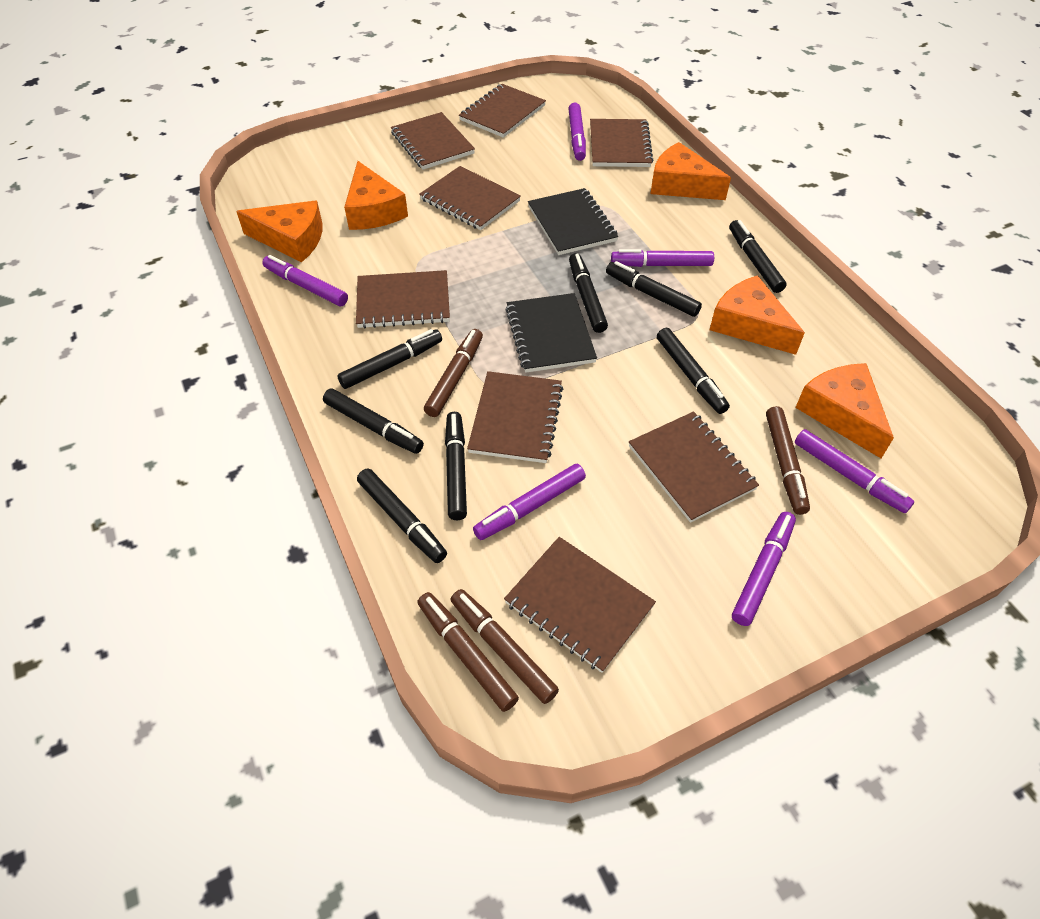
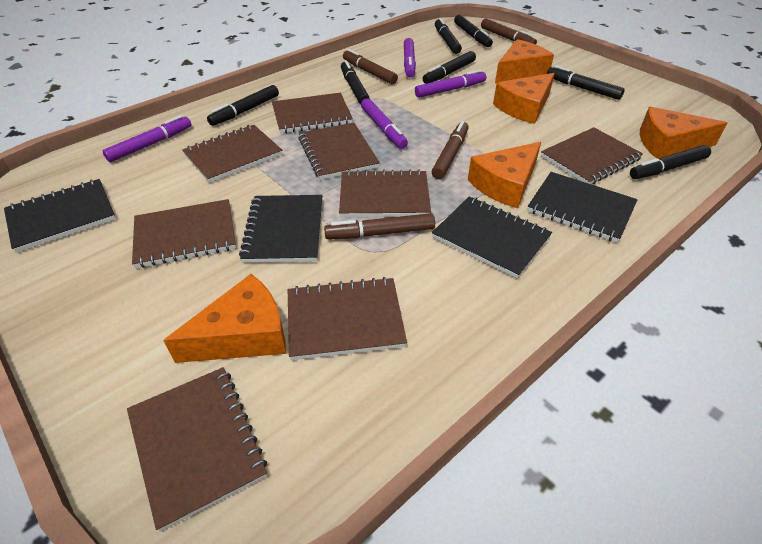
black marker: [323,388,424,454] [337,329,442,389] [357,468,447,563] [445,412,467,520] [569,253,608,333] [606,261,702,317] [657,328,730,414] [729,220,787,293] = 8 -> [207,85,279,126] [341,60,370,104] [423,51,476,84] [435,18,462,54] [454,15,493,47] [547,65,625,100] [630,145,711,179] = 7
black notebook: [505,293,597,373] [528,188,618,255] = 2 -> [4,179,116,253] [239,195,323,263] [432,196,552,278] [527,172,638,243] = 4
purple marker: [262,255,348,306] [473,464,586,540] [568,103,586,161] [611,249,714,267] [732,512,796,626] [795,429,914,513] = 6 -> [103,115,191,162] [361,98,408,149] [404,38,416,77] [415,70,486,98] = 4

